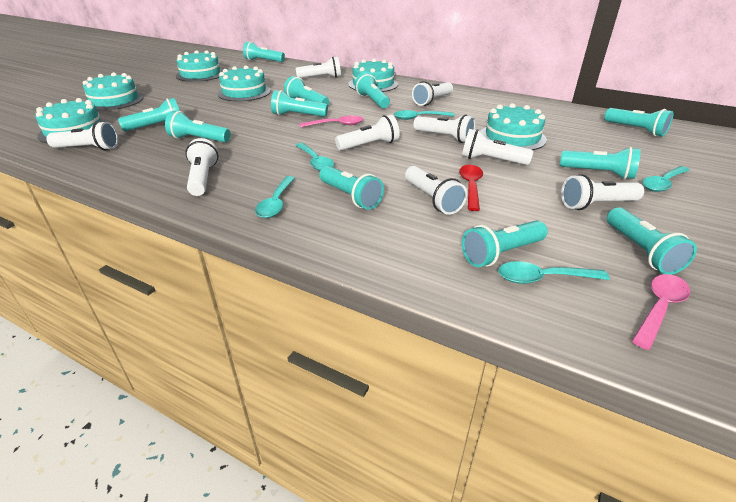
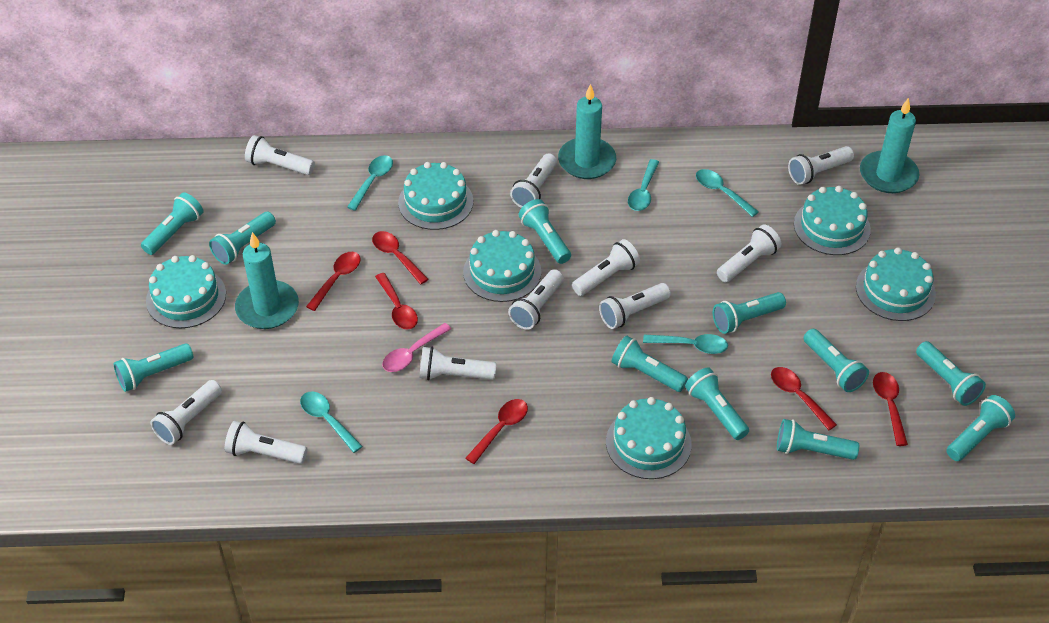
pink spoon: [299,116,363,128] [632,274,690,350] = 2 -> [382,323,451,372] = 1
red spoon: [459,165,483,211] = 1 -> [306,252,361,311] [372,231,429,284] [375,273,418,330] [466,399,528,464] [771,367,837,430] [873,372,908,446] = 6
turquoise candle: none = 0 -> [235,232,299,329] [558,84,616,179] [860,98,919,193] = 3
white flashlight: [46,121,118,151] [185,138,218,196] [295,57,341,78] [335,115,399,151] [405,166,467,215] [412,81,453,106] [413,114,475,143] [462,129,533,165] [561,174,644,210] = 9 -> [151,380,222,445] [225,421,307,464] [245,135,315,175] [419,347,496,380] [508,269,564,330] [510,153,557,208] [572,239,640,296] [599,283,671,329] [717,224,781,282] [788,146,854,185] = 10

